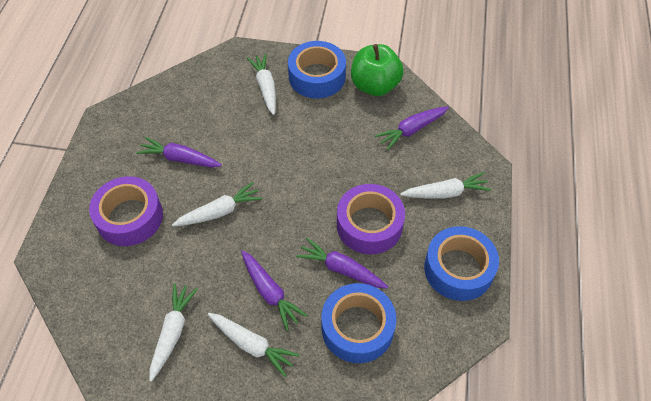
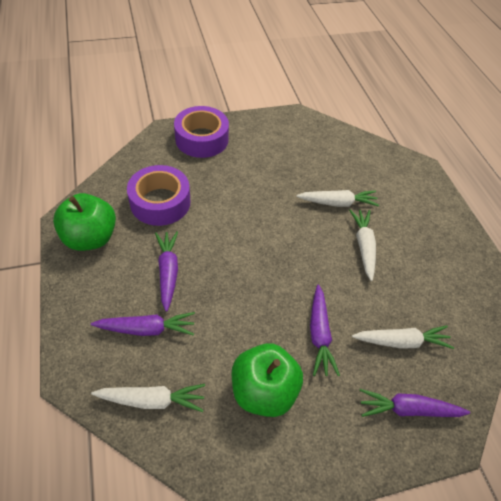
blue tape: [288,41,346,98] [321,283,396,363] [424,226,499,301] = 3 -> none = 0
green apple: [351,44,404,96] = 1 -> [53,193,116,251] [232,343,303,417] = 2
white carrot: [150,283,198,382] [172,182,263,226] [208,313,300,377] [247,54,276,115] [400,172,491,198] = 5 -> [91,384,205,412] [296,190,379,207] [349,209,376,281] [352,325,454,349] = 4

